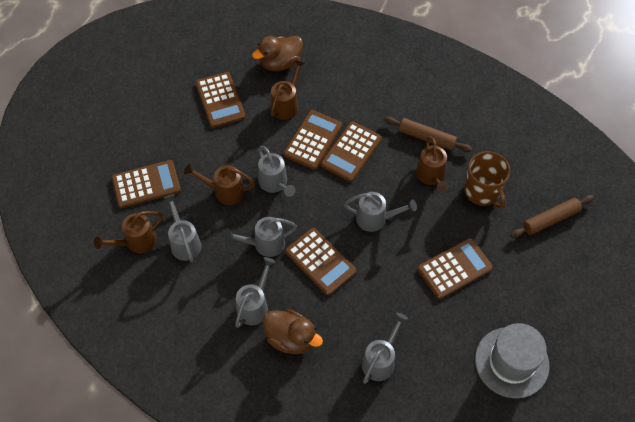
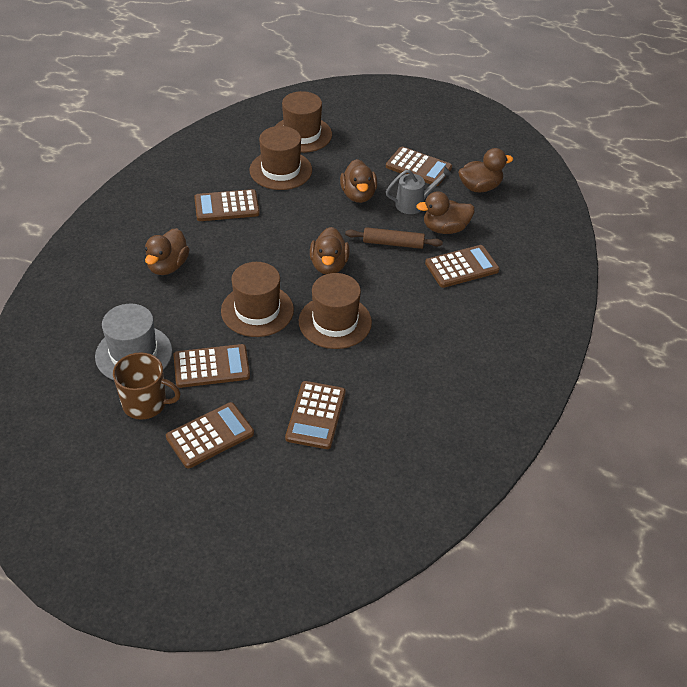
brown duck: [252,36,303,71] [263,309,323,354] = 2 -> [145,228,190,275] [310,227,350,274] [340,159,377,203] [416,191,475,234] [458,148,513,192] = 5
brown hat: none = 0 -> [221,262,294,337] [249,126,312,190] [275,91,332,153] [299,273,372,349] = 4
brown rolling pin: [384,116,472,152] [510,195,594,238] = 2 -> [345,227,443,249] = 1
brown watering can: [94,211,163,253] [184,164,256,205] [271,59,305,120] [416,136,449,192] = 4 -> none = 0
grey watering can: [164,194,201,262] [224,217,297,257] [235,257,275,328] [258,146,296,197] [344,192,417,232] [362,313,408,384] = 6 -> [386,167,452,214] = 1

